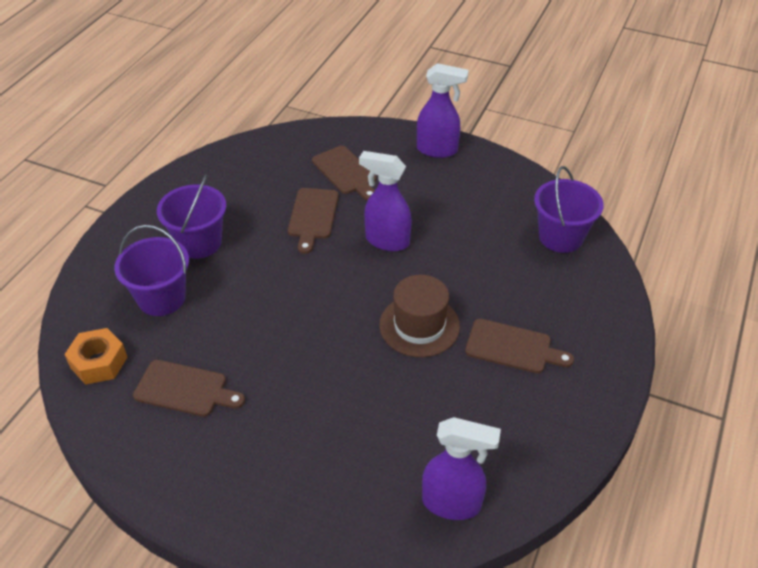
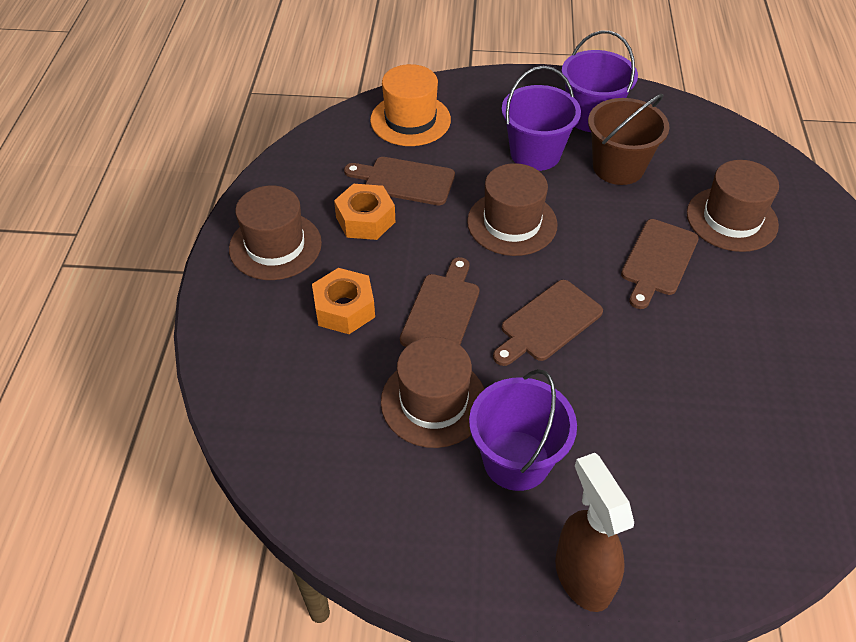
brown bucket: none = 0 -> [588,94,669,185] = 1
brown hat: [379,275,460,357] = 1 -> [229,185,322,280] [381,337,484,448] [467,163,558,256] [687,160,779,252] = 4
brown spray bottle: none = 0 -> [555,453,634,612] = 1
orange hat: none = 0 -> [370,64,451,146] = 1
orange nut: [64,328,127,385] = 1 -> [312,268,375,334] [334,184,395,240] = 2
purple spray bottle: [359,151,412,251] [417,63,469,158] [422,417,501,520] = 3 -> none = 0

